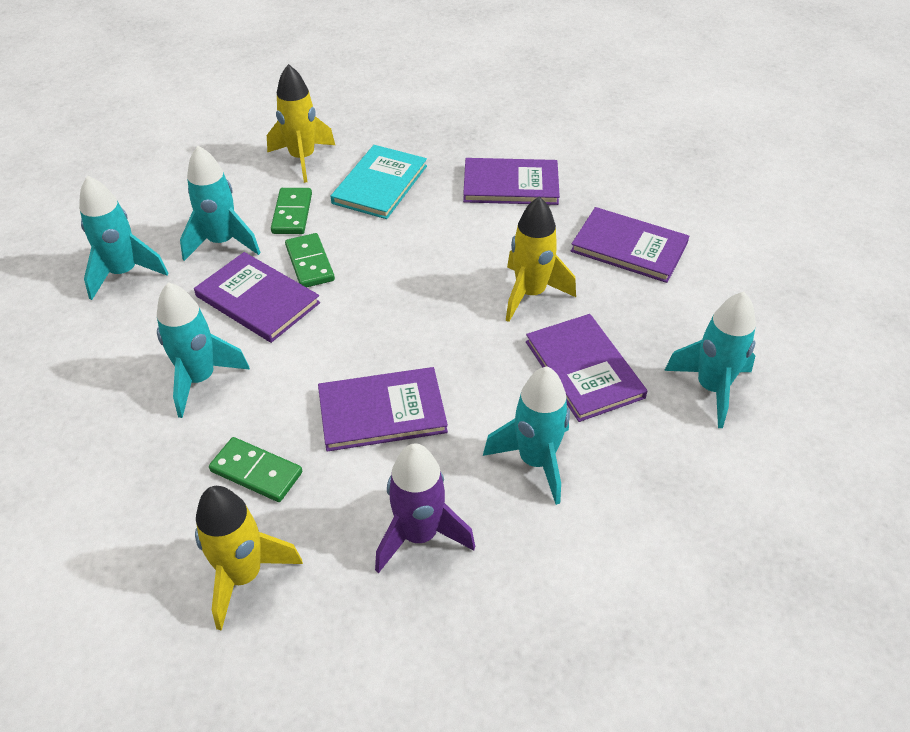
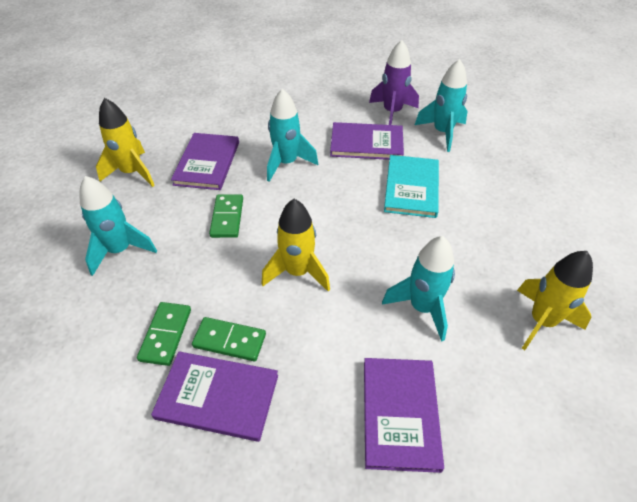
purple book: [194,252,320,343] [318,367,448,452] [463,158,560,205] [526,314,647,422] [571,207,689,283] = 5 -> [151,351,278,442] [171,133,239,190] [330,122,404,160] [364,358,444,473] = 4
turquoise rocket: [79,176,168,300] [157,282,250,418] [180,146,261,261] [483,367,570,505] [664,292,756,428] = 5 -> [80,176,157,276] [267,89,318,182] [382,236,455,342] [415,59,468,152] = 4

